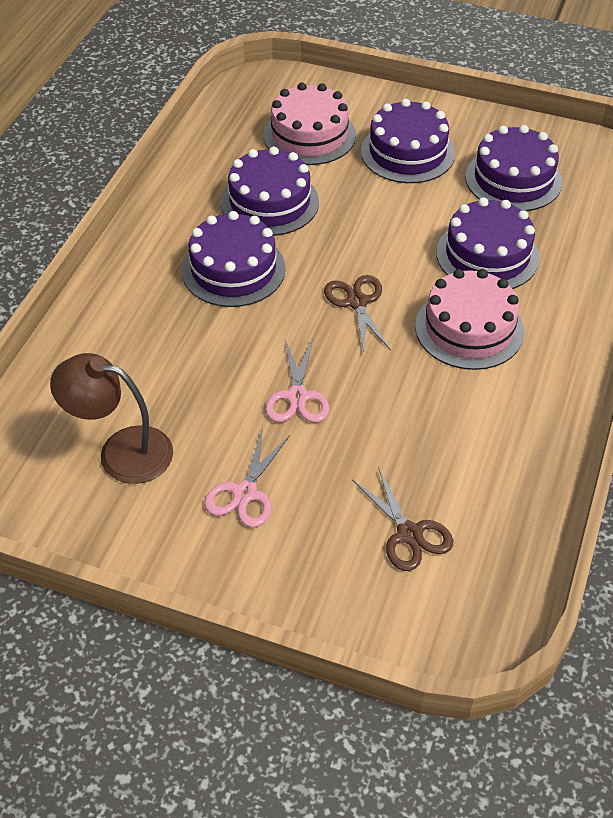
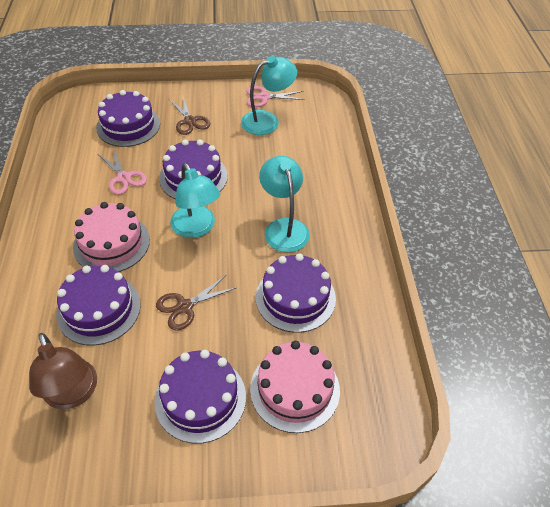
turquoise lamp: none = 0 -> [170,163,220,238] [241,56,297,135] [259,156,310,252] = 3

